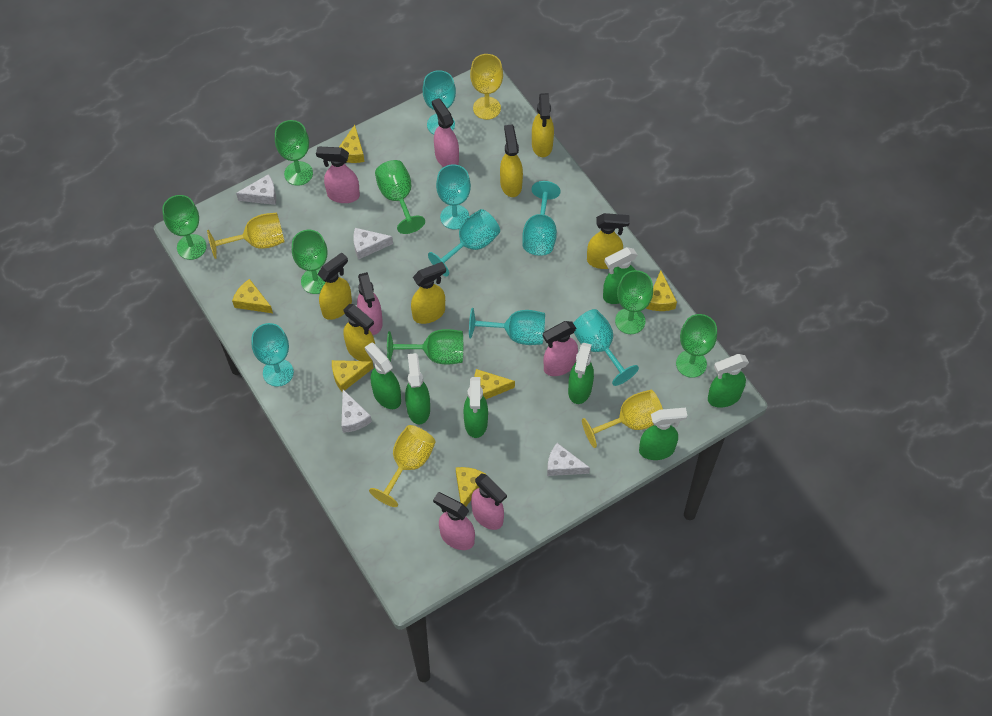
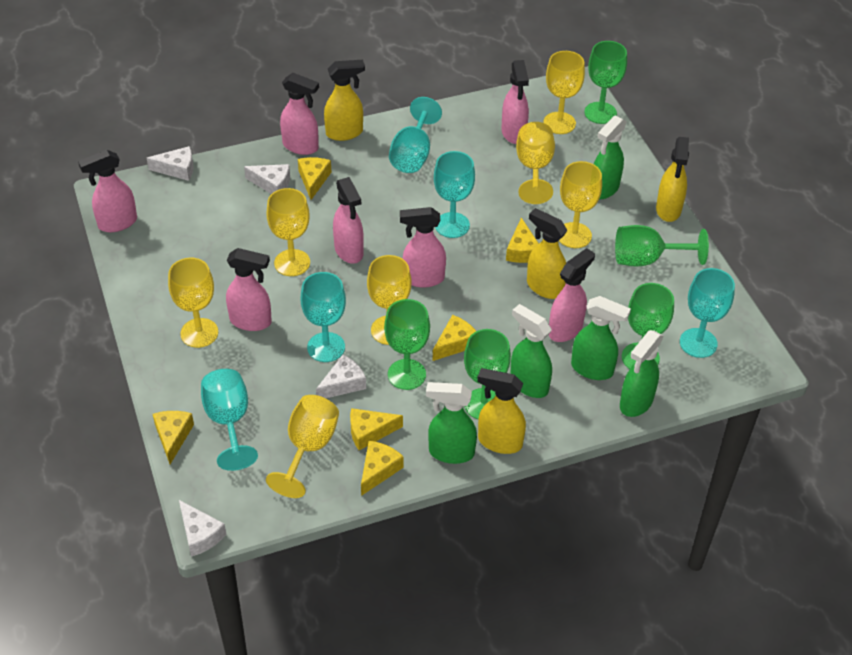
green goblet: [162,195,207,260] [275,120,313,186] [292,230,328,294] [375,160,425,234] [387,329,463,365] [615,270,653,334] [676,314,717,378] = 7 -> [384,299,430,390] [464,329,511,419] [584,41,627,124] [615,225,709,266] [622,283,674,369] = 5
green spray bottle: [365,342,401,409] [405,353,430,424] [463,377,488,438] [568,343,594,404] [603,247,637,304] [639,408,688,460] [708,354,749,408] = 7 -> [426,382,477,464] [510,304,552,398] [571,296,631,380] [594,115,627,199] [620,330,663,417] = 5
pink spray bottle: [316,147,360,203] [357,272,383,335] [432,98,459,167] [433,492,475,550] [471,473,507,530] [543,321,578,376] = 6 -> [78,150,137,232] [226,248,272,331] [280,73,319,155] [333,177,364,264] [400,207,446,288] [501,60,529,144] [549,248,595,342] = 7
turquoise goblet: [251,323,294,387] [423,70,456,135] [428,209,500,276] [436,164,471,230] [469,308,545,345] [522,181,561,256] [573,309,639,386] = 7 -> [201,369,258,471] [301,272,346,362] [389,97,442,173] [434,151,475,238] [680,268,735,358] = 5
yellow goblet: [207,212,284,259] [369,425,436,507] [470,54,503,120] [582,390,663,448] = 4 -> [168,258,218,348] [266,395,339,498] [267,188,310,276] [367,255,412,345] [516,122,555,204] [543,51,585,134] [559,161,602,248] = 7
yellow spray bottle: [317,253,352,320] [343,304,375,361] [411,262,446,324] [500,125,523,197] [532,93,554,157] [587,213,630,269] = 6 -> [324,60,365,141] [477,368,526,454] [527,208,567,299] [656,137,689,222] = 4

